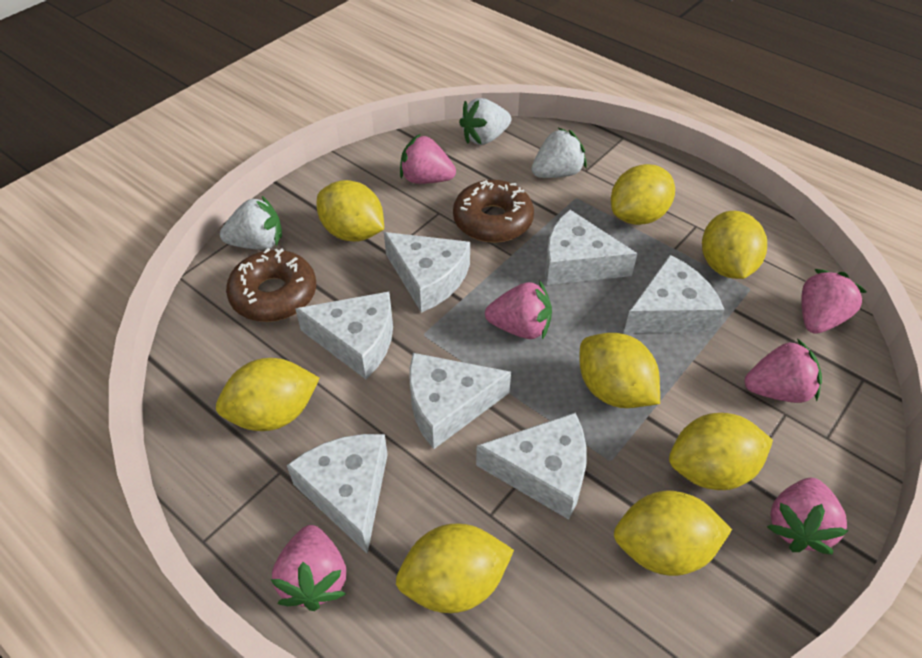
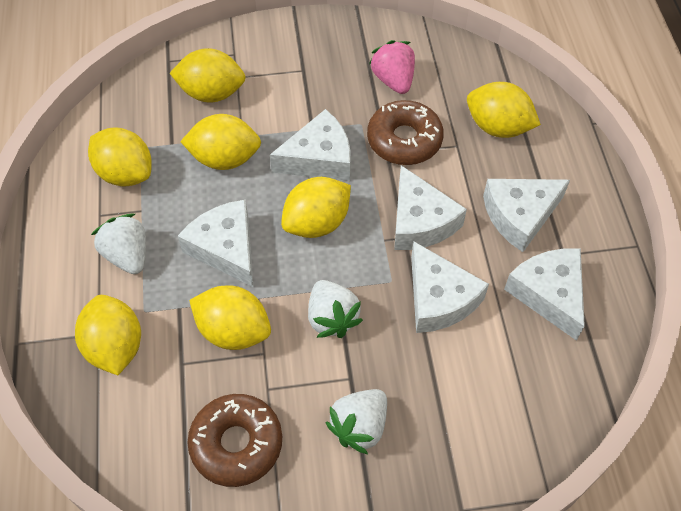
pink strawberry: [270,525,346,611] [400,134,456,184] [485,280,552,340] [744,338,822,403] [767,478,849,555] [801,269,867,334] = 6 -> [369,40,415,94] = 1
white cheese: [287,434,388,554] [295,292,393,379] [384,232,470,313] [410,353,511,449] [476,413,587,520] [545,210,638,285] [624,255,725,333] = 7 -> [178,200,254,287] [270,109,351,181] [394,165,467,250] [411,241,489,333] [483,179,570,252] [504,248,585,341] = 6
yellow lemon: [216,358,320,431] [317,180,384,242] [396,524,514,613] [579,333,660,408] [611,164,675,225] [614,490,732,576] [669,413,773,490] [702,211,767,279] = 8 -> [75,295,141,375] [88,128,152,187] [170,48,246,103] [180,114,261,170] [189,285,271,350] [281,177,351,238] [467,82,541,138] = 7

